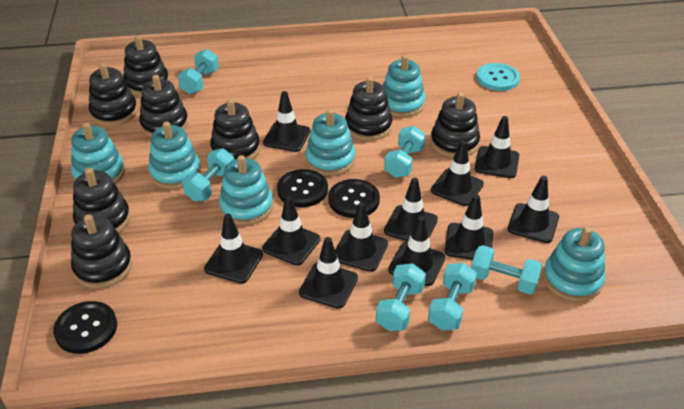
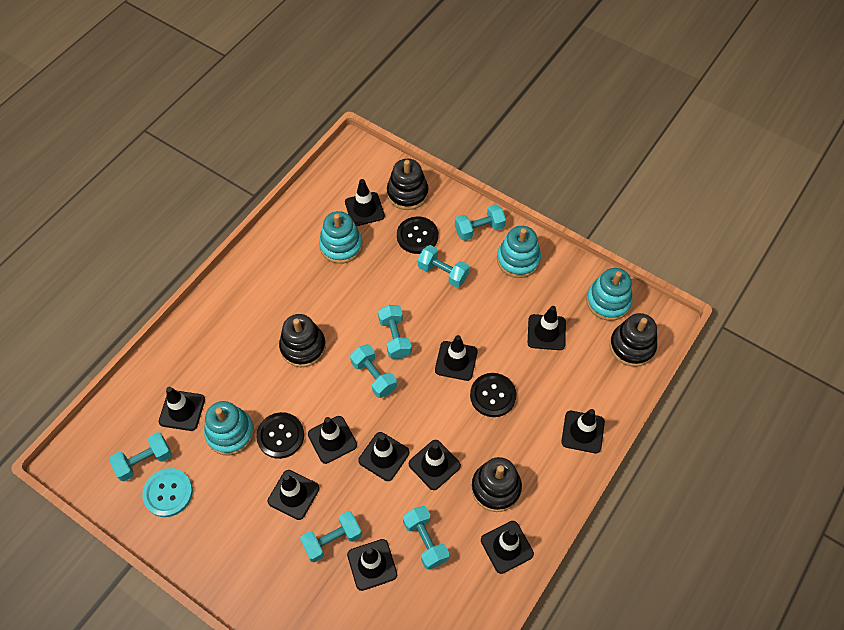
black stacking toy: [71,214,132,288] [73,168,130,233] [89,63,138,126] [123,35,169,96] [139,75,188,137] [210,99,260,160] [345,77,392,141] [431,93,480,158] = 8 -> [279,314,326,367] [387,159,428,210] [471,457,522,512] [610,313,657,367] = 4
turquoise dumbbell: [178,49,219,94] [182,148,234,202] [376,263,426,331] [384,126,426,178] [428,263,477,330] [471,245,542,295] = 6 -> [109,432,172,481] [300,511,362,563] [350,344,397,398] [378,305,412,359] [403,506,449,570] [418,245,469,288] [455,204,506,241] = 7
turquoise stacking toy: [71,122,125,184] [148,121,201,189] [219,155,273,225] [305,109,355,176] [383,55,426,117] [543,227,605,302] = 6 -> [204,401,254,456] [319,211,363,264] [497,226,541,278] [586,268,633,321] = 4

